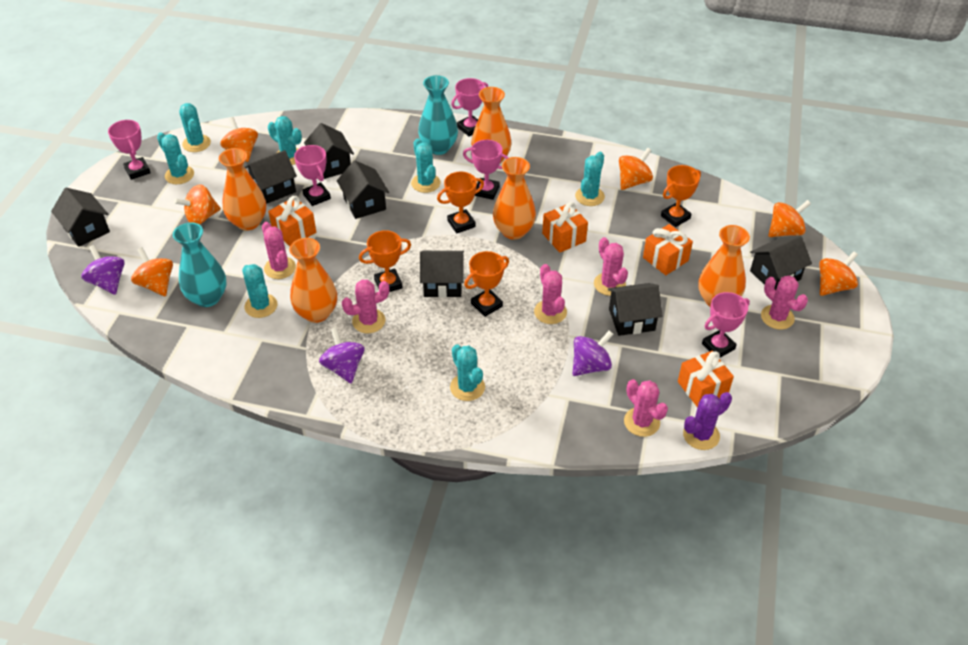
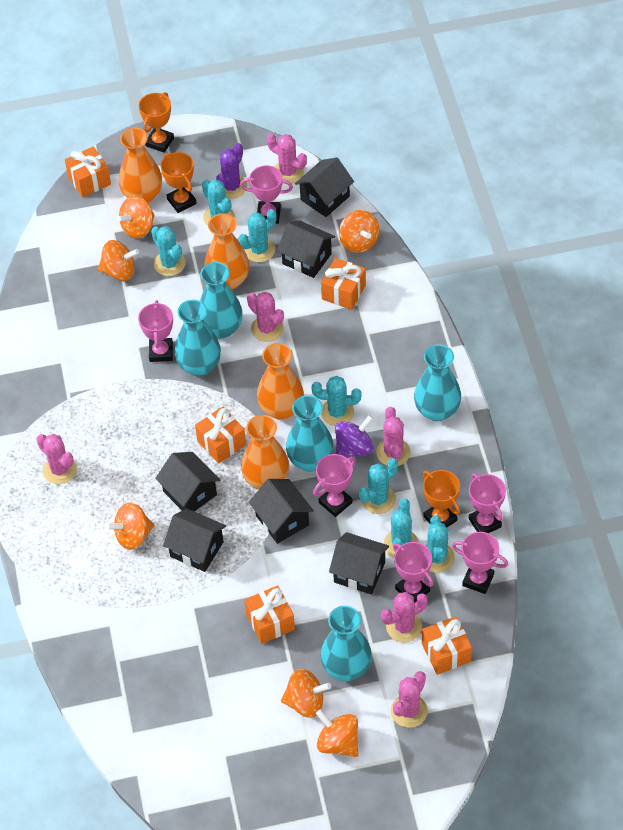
black house: [51,188,110,247] [245,150,297,204] [304,123,354,179] [337,160,389,219] [420,251,464,298] [608,283,663,336] [750,235,812,290] = 7 -> [155,452,220,512] [163,508,226,572] [249,479,314,544] [277,221,335,278] [295,158,354,217] [329,532,389,594] = 6
orange gift: [268,196,316,246] [542,202,588,253] [643,224,693,275] [678,351,734,408] = 4 -> [65,146,111,197] [195,407,246,464] [244,585,295,644] [321,258,366,310] [422,616,472,675] = 5
orange trophy: [359,230,411,292] [437,171,484,233] [464,251,509,317] [661,165,701,227] = 4 -> [139,92,174,153] [160,152,197,213] [423,470,460,527] = 3
orange vase: [219,148,266,230] [289,238,337,323] [471,87,512,164] [493,157,536,240] [698,225,750,307] = 5 -> [119,128,162,203] [204,213,249,290] [241,415,289,490] [257,343,304,420] = 4
pink trophy: [108,120,151,180] [294,145,331,206] [451,78,488,137] [463,140,508,200] [702,292,750,358] = 5 -> [138,300,173,362] [240,165,293,224] [313,454,356,517] [393,542,433,602] [452,532,508,594] [469,473,506,533] = 6
purple spinning top: [81,245,125,295] [319,327,364,383] [573,331,613,376] = 3 -> [335,415,374,458] = 1
turquoise vase: [173,223,226,307] [418,75,458,155] = 2 -> [174,300,221,376] [200,262,243,339] [286,395,334,472] [320,606,372,681] [414,344,461,421] = 5

